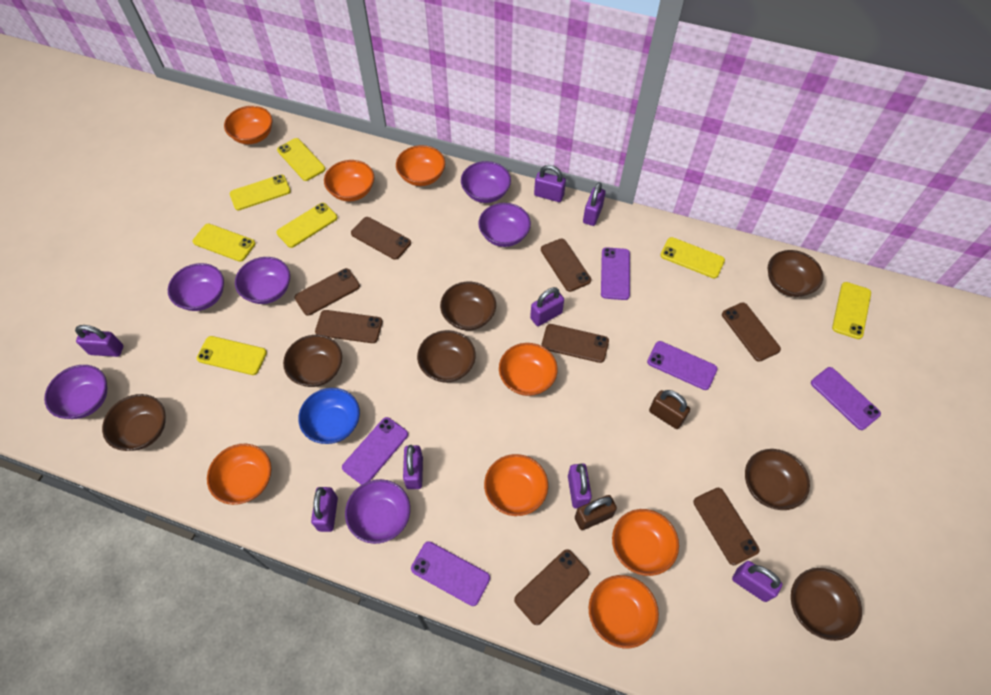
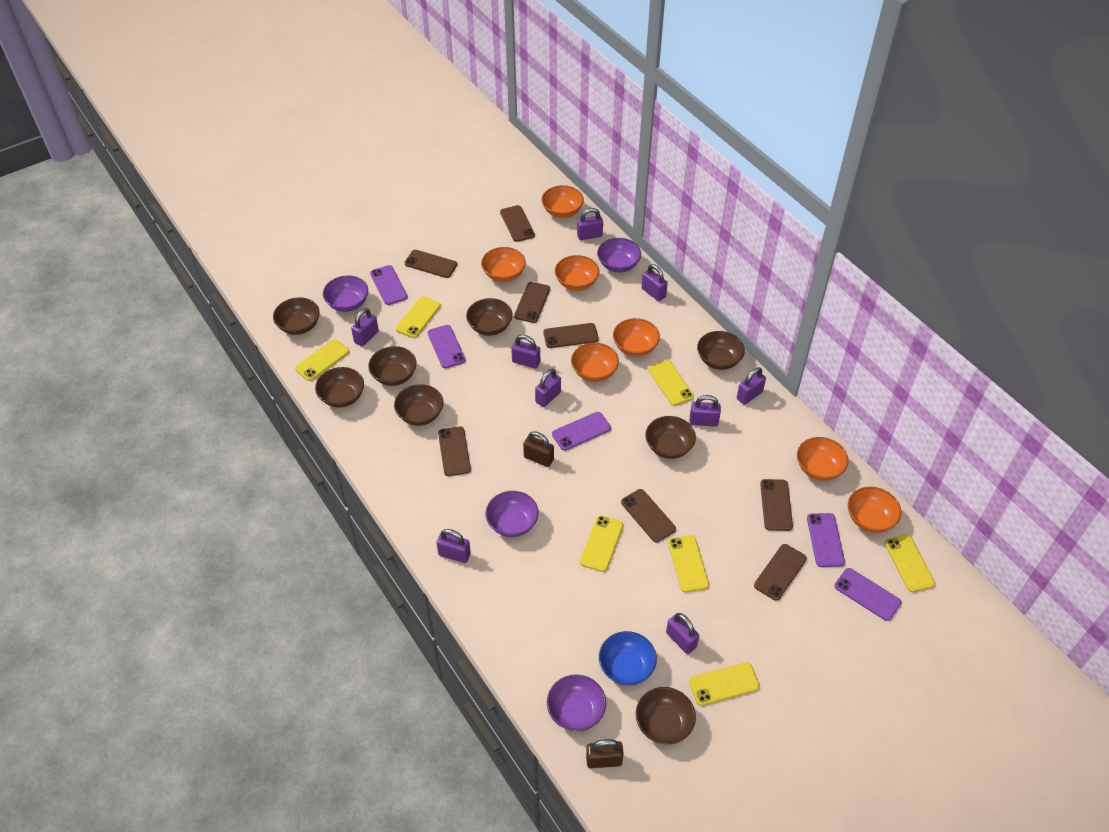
brown bowl: [102,394,166,451] [283,335,342,387] [417,330,476,383] [440,282,496,330] [745,449,810,510] [768,250,823,297] [791,568,862,641] = 7 -> [273,297,320,335] [315,367,364,408] [368,346,416,386] [394,384,443,426] [466,298,512,336] [636,687,696,744] [645,416,696,459] [697,331,745,370] = 8
orange bowl: [207,444,271,505] [224,106,272,144] [324,160,374,202] [396,145,445,186] [484,454,548,516] [499,343,558,396] [589,575,659,648] [612,509,679,576] = 8 -> [481,247,526,282] [542,185,584,218] [555,255,599,291] [571,342,619,382] [613,318,660,357] [797,437,849,481] [848,487,901,533] = 7
purple bowl: [44,365,107,419] [168,263,224,311] [235,257,290,304] [345,479,410,544] [461,161,511,203] [478,203,531,247] = 6 -> [323,275,368,312] [486,491,538,537] [547,675,606,731] [597,238,641,272] = 4
purple padlock: [75,325,123,357] [311,487,338,532] [403,445,423,489] [530,287,564,326] [534,165,566,202] [568,464,592,508] [583,182,606,226] [732,561,782,602] = 8 -> [351,308,379,346] [436,529,471,563] [511,335,540,369] [535,369,561,407] [577,208,603,240] [642,264,668,301] [666,613,699,654] [690,395,721,427] [737,367,766,405] = 9

